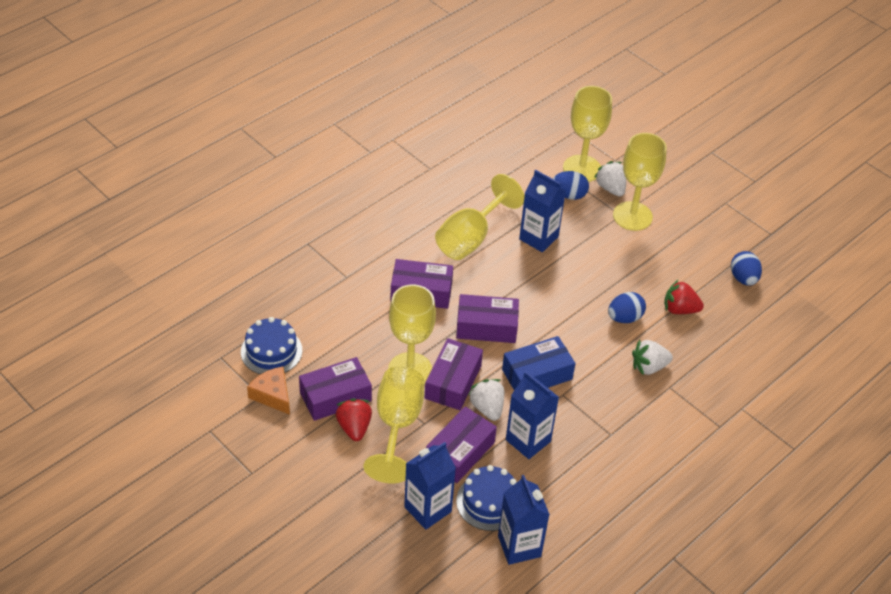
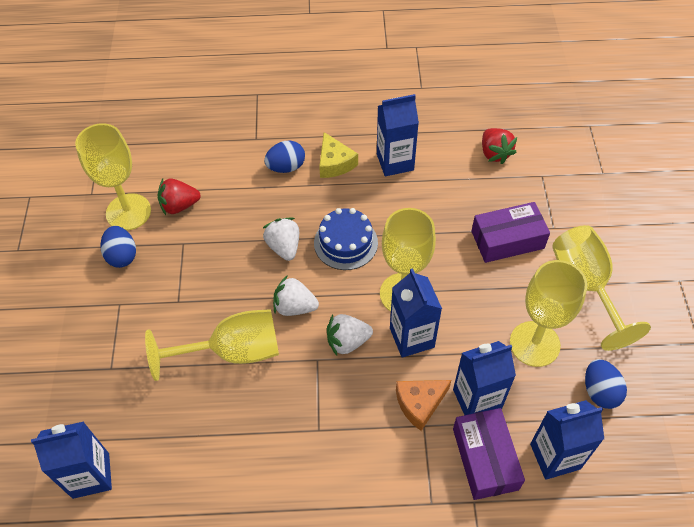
blue box: [502,336,576,390] = 1 -> none = 0
blue cake: [241,317,302,374] [456,465,517,531] = 2 -> [314,208,378,270] = 1
blue carton: [404,442,456,530] [498,475,550,565] [506,371,559,459] [519,170,566,252] = 4 -> [31,421,112,499] [377,94,419,176] [390,268,442,358] [453,341,516,415] [530,400,604,480] = 5
purple box: [299,357,372,421] [390,259,453,309] [425,338,483,410] [426,407,497,483] [456,294,519,343] = 5 -> [453,408,525,500] [471,202,550,263] = 2
yellow cheese: none = 0 -> [319,132,358,178] = 1

